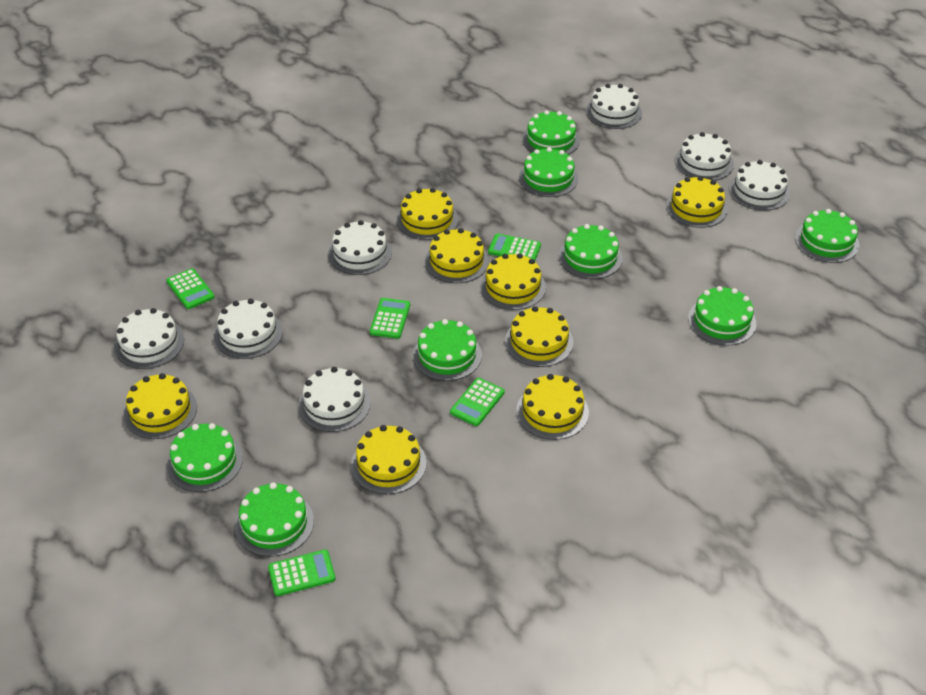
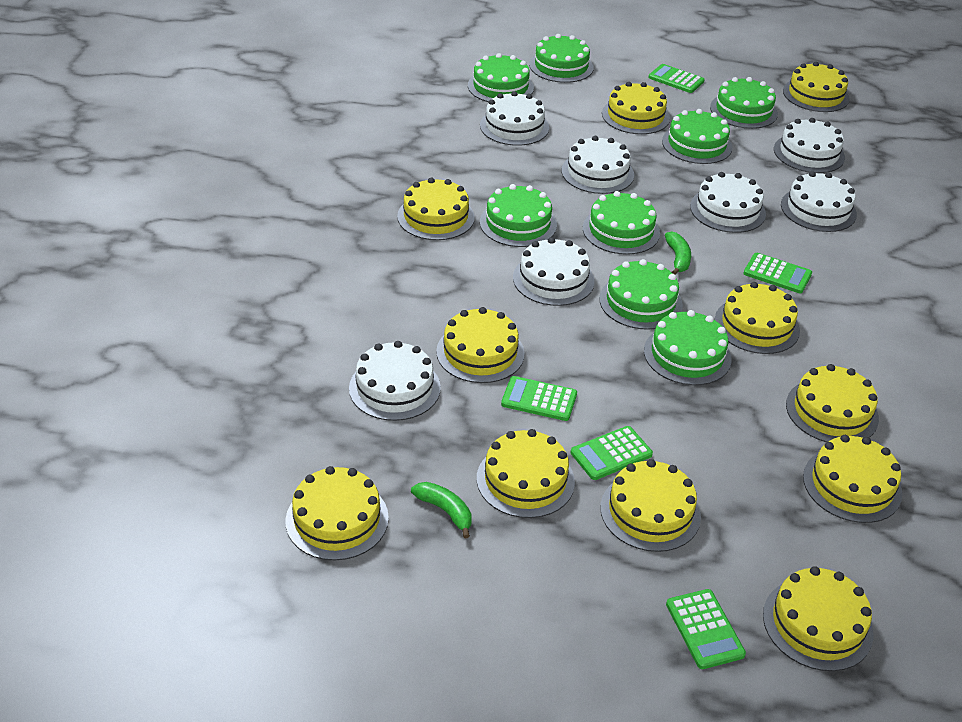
green banana: none = 0 -> [411,482,472,538] [665,231,691,274] = 2
yellow cake: [124,373,197,439] [351,425,426,494] [396,188,458,240] [425,228,489,283] [480,253,546,310] [505,306,574,367] [516,374,589,440] [666,176,728,228] = 8 -> [285,466,389,560] [397,177,475,240] [436,307,525,383] [477,429,575,518] [600,459,701,552] [602,82,670,134] [715,282,800,354] [763,566,874,671] [783,62,849,112] [786,364,879,443] [803,435,902,523] = 11

